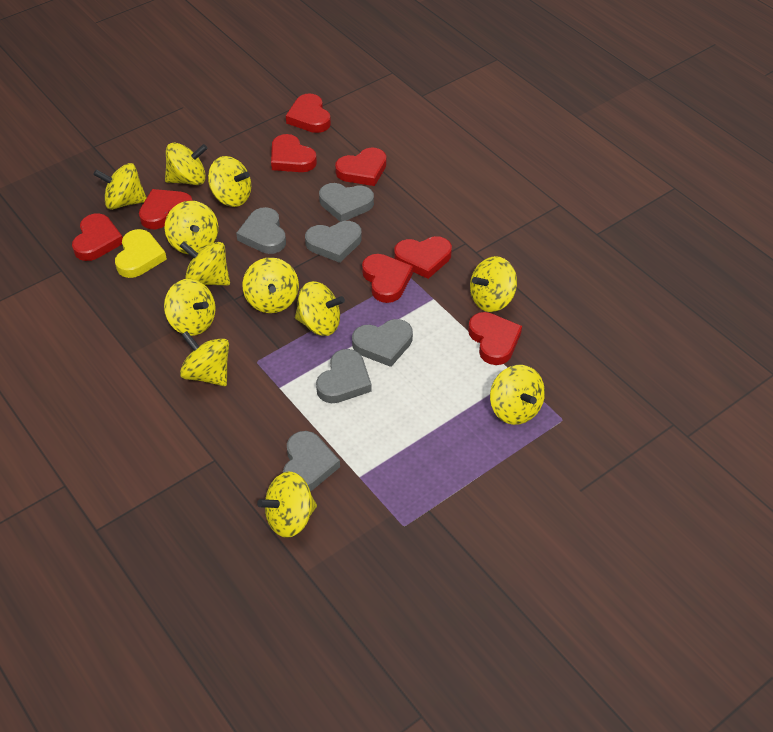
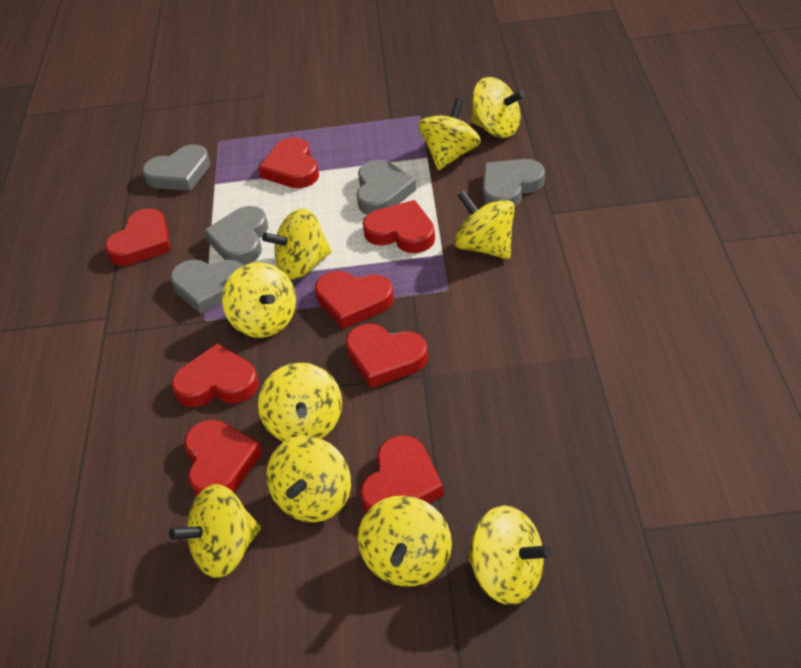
grey heart: [236,207,286,254] [283,431,340,491] [305,221,362,263] [316,349,372,403] [319,183,374,222] [352,319,413,367] = 6 -> [142,145,210,191] [170,259,243,314] [204,206,268,265] [356,160,416,215] [483,159,545,207] = 5
yellow heart: [115,229,167,278] = 1 -> none = 0
yellow spinning top: [93,163,147,210] [164,279,216,336] [165,142,208,185] [165,201,218,254] [180,241,230,285] [180,331,229,386] [208,156,251,207] [242,257,299,313] [257,472,317,538] [295,281,345,336] [470,256,517,312] [490,365,545,425] = 12 -> [169,484,261,578] [222,262,296,338] [258,362,342,442] [262,209,332,280] [266,436,351,522] [358,495,452,587] [418,98,481,170] [454,190,515,259] [468,505,552,605] [470,77,525,138] = 10

